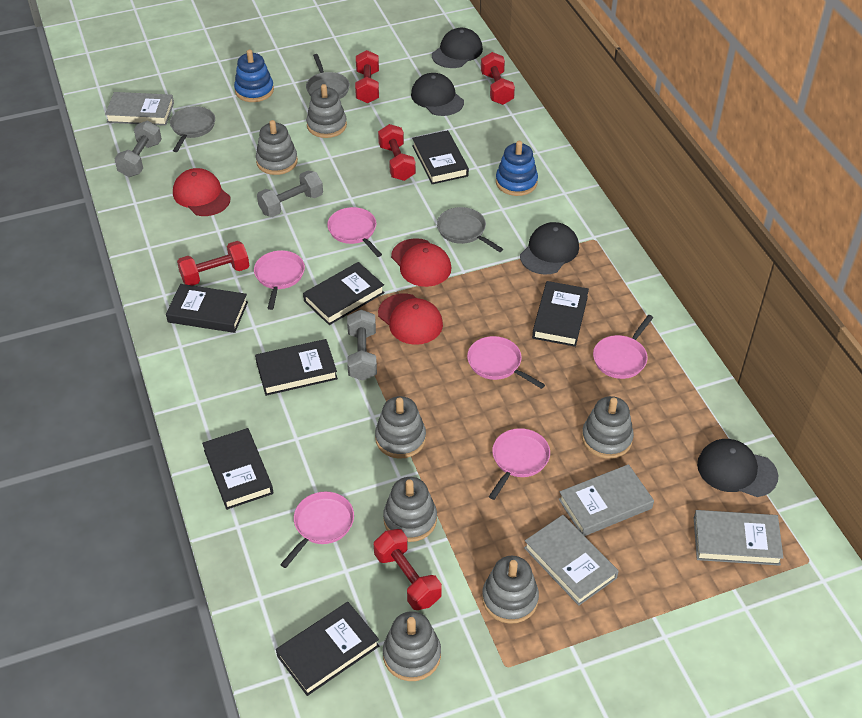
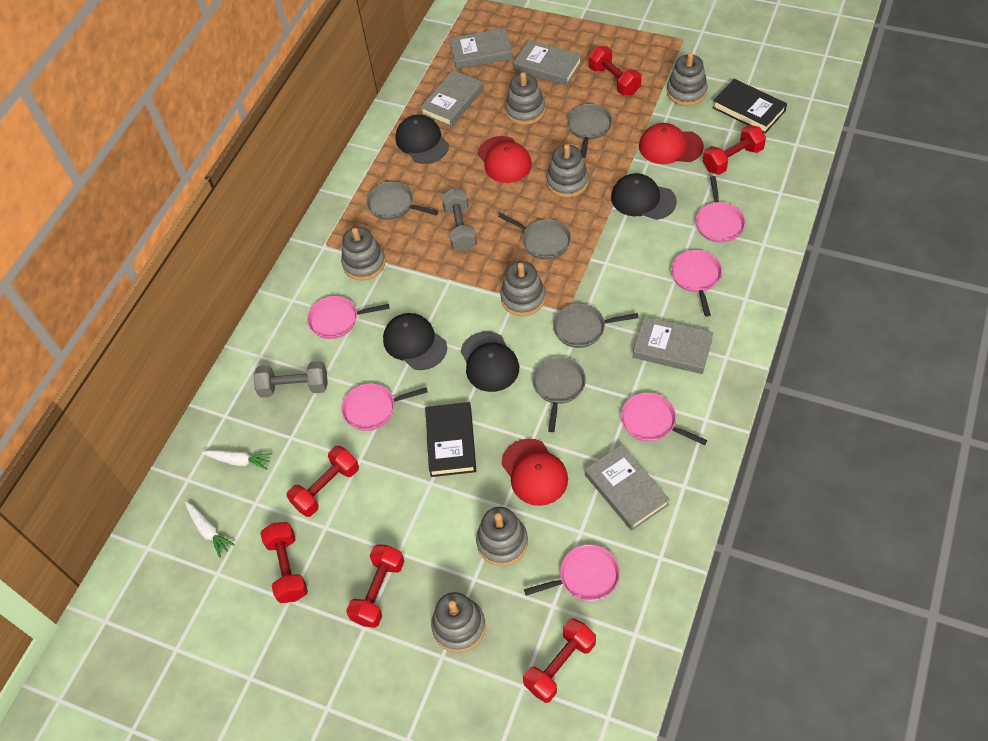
black book: [166,284,248,333] [202,428,273,510] [255,339,338,396] [276,602,379,696] [303,262,385,325] [412,130,469,184] [532,281,589,347] = 7 -> [425,402,476,477] [712,79,787,134] = 2
blue stacking toy: [234,50,274,102] [496,141,538,196] = 2 -> none = 0
grey book: [105,92,174,126] [524,515,619,606] [559,464,654,536] [694,510,784,566] = 4 -> [420,70,484,127] [449,28,513,69] [513,40,582,86] [585,445,670,531] [633,317,714,374] = 5
grey dumbbell: [115,121,162,177] [257,171,323,217] [347,310,377,381] = 3 -> [254,361,328,398] [441,188,477,251] = 2
grey pan: [170,106,215,152] [306,54,350,99] [437,207,503,252] = 3 -> [366,181,438,220] [498,213,571,260] [532,357,586,432] [553,303,639,348] [567,104,613,158] = 5
red dumbbell: [177,241,250,286] [355,50,379,103] [374,529,442,610] [378,124,416,181] [481,52,515,105] = 5 -> [260,522,308,603] [287,446,359,517] [346,544,405,628] [523,618,596,703] [589,46,641,95] [703,125,766,175] = 6
white carrot: none = 0 -> [185,502,235,558] [202,450,272,470] = 2

